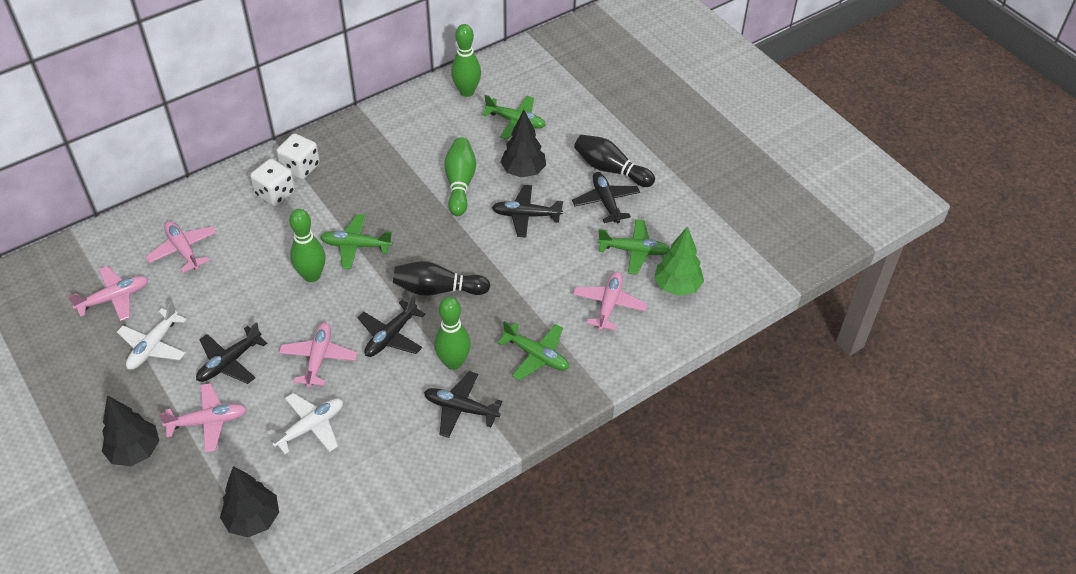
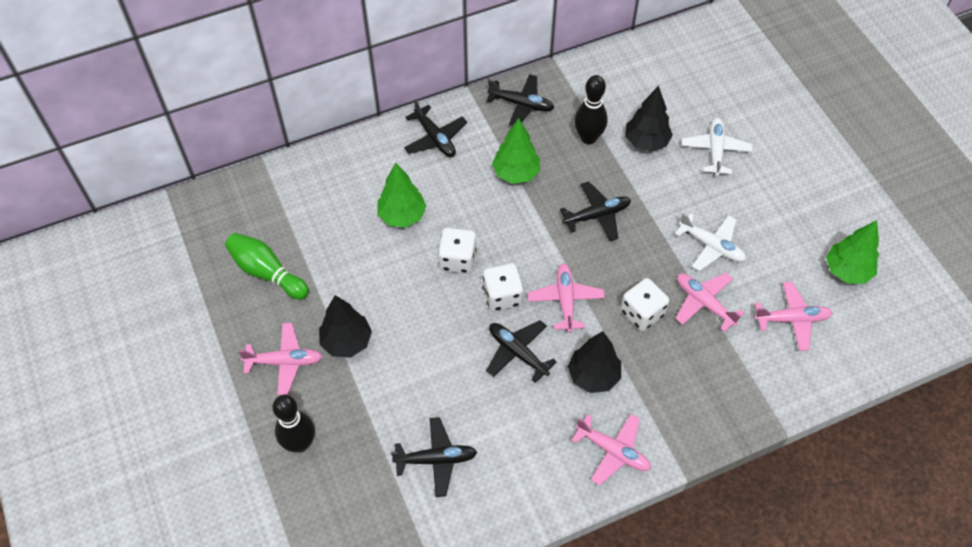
green bowling pin: [289,209,326,282] [434,297,471,370] [444,137,476,216] [451,24,481,97] = 4 -> [225,233,309,300] = 1
green plane: [320,214,393,269] [482,95,546,139] [498,321,569,380] [598,219,670,275] = 4 -> none = 0
green tree: [654,226,704,296] = 1 -> [377,163,426,228] [492,118,540,184] [826,220,879,284] = 3
white dice: [250,159,295,206] [276,133,320,179] = 2 -> [438,228,477,274] [483,263,523,311] [620,278,669,331] = 3

